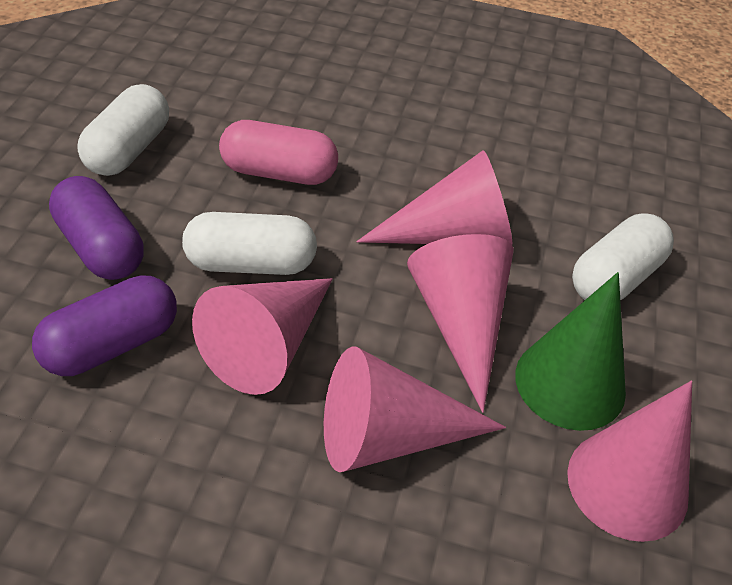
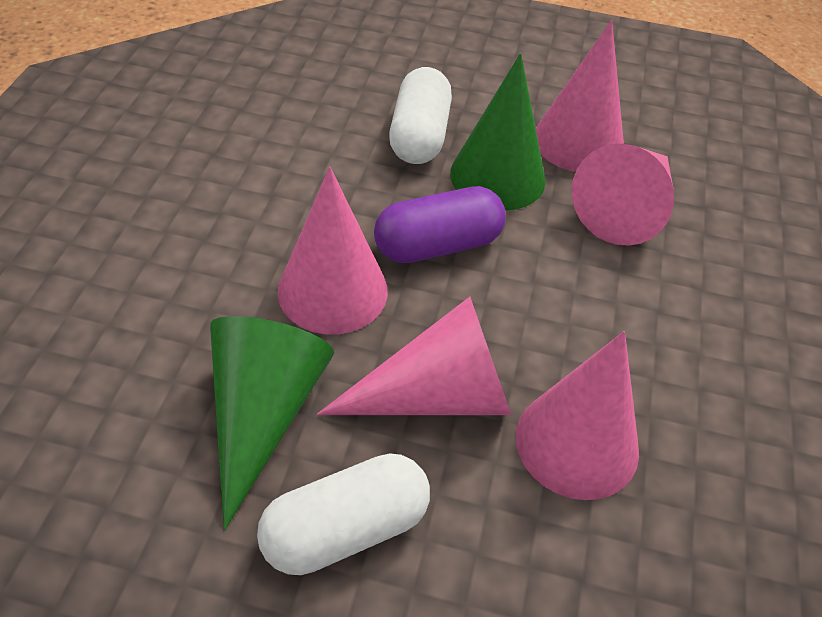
green cone: [515,272,626,431] = 1 -> [210,316,334,530] [450,53,546,210] = 2
pink capsule: [219,120,338,185] = 1 -> none = 0
purple capsule: [32,275,177,376] [49,176,144,280] = 2 -> [374,186,506,263] = 1
white capsule: [77,84,169,176] [182,212,317,275] [572,213,674,300] = 3 -> [257,453,430,575] [389,67,452,164] = 2

